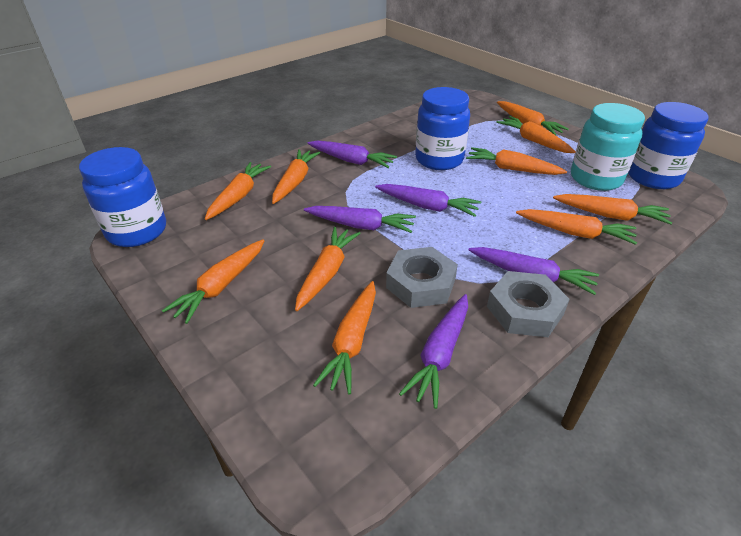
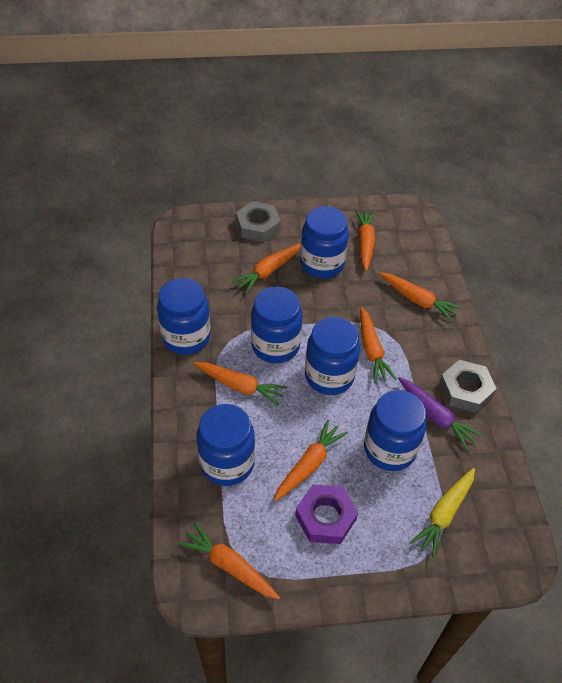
blue jar: [79,147,166,247] [415,87,470,170] [628,102,708,189] = 3 -> [157,278,211,355] [196,404,255,486] [251,286,302,363] [300,206,349,279] [305,317,360,395] [364,390,427,471] = 6
orange carrot: [162,239,265,324] [205,162,271,220] [272,149,320,204] [295,227,360,311] [313,281,376,394] [466,147,567,175] [496,116,576,153] [497,101,569,135] [516,209,637,245] [553,194,672,225] = 10 -> [178,522,280,600] [193,362,287,406] [232,243,301,294] [274,420,348,501] [355,210,375,271] [360,307,397,383] [379,272,462,322] = 7
purple carrot: [304,206,416,233] [308,141,397,168] [375,184,481,217] [399,294,468,409] [468,247,599,295] = 5 -> [398,377,482,450] = 1
purple nut: none = 0 -> [295,485,358,544] = 1
turquoise jar: [571,103,645,191] = 1 -> none = 0
yellow carrot: none = 0 -> [410,468,475,558] = 1

